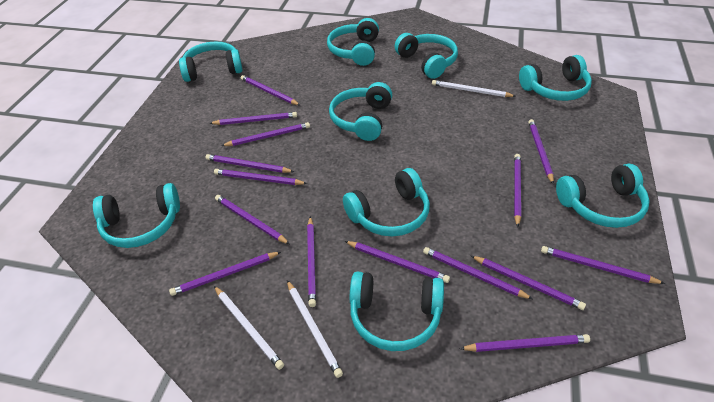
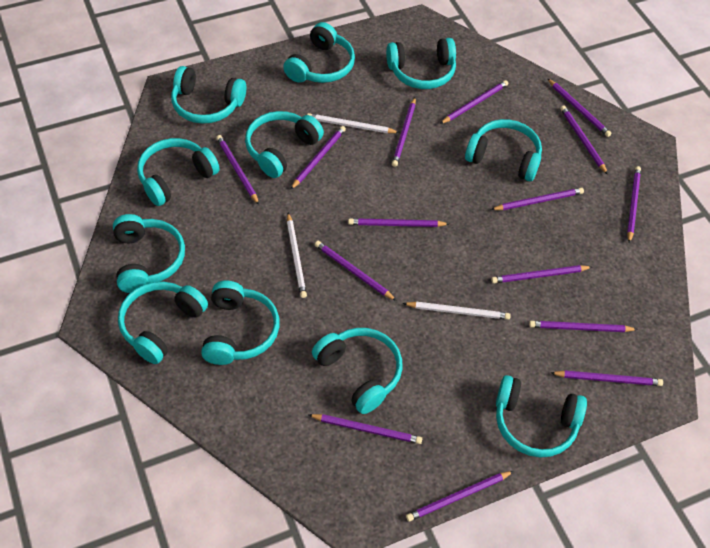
turquoise headphones: [93,183,180,248] [179,42,243,82] [327,18,379,66] [329,82,392,141] [343,168,430,236] [350,272,444,351] [395,33,458,79] [519,55,592,101] [556,164,650,228] = 9 -> [113,214,185,293] [118,282,208,364] [137,138,220,206] [171,66,246,124] [201,281,280,365] [245,111,324,178] [283,22,355,83] [312,328,403,414] [386,38,456,89] [465,119,542,182] [496,375,587,458] = 11

